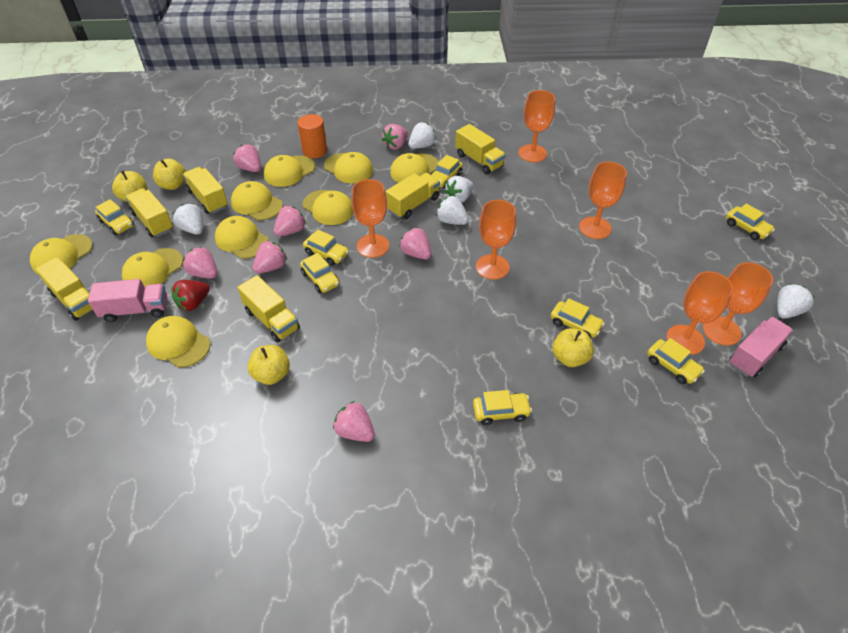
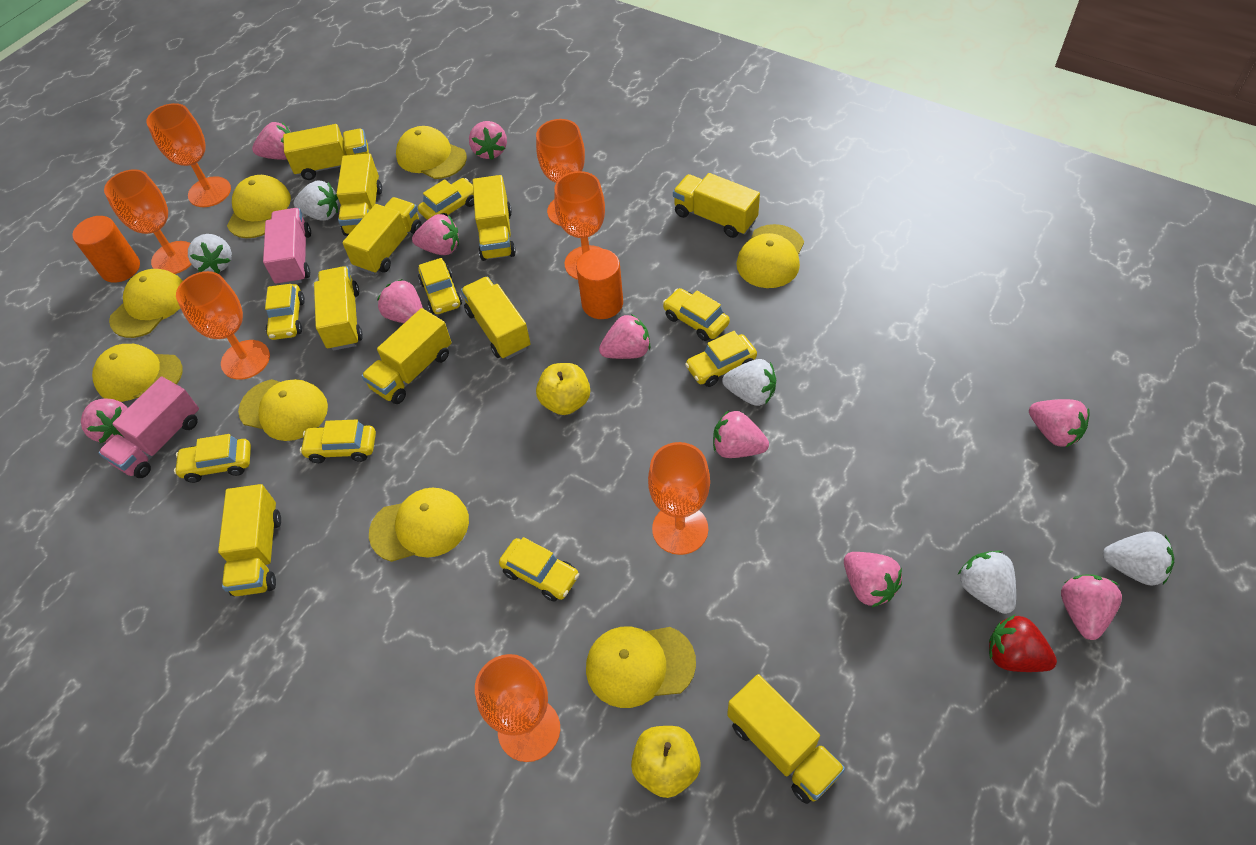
orange cylinder: [297,114,327,158] = 1 -> [72,216,140,283] [576,249,623,319] = 2
orange goblet: [351,179,389,258] [476,200,516,280] [518,90,555,162] [579,162,627,239] [666,271,733,355] [703,262,773,346] = 6 -> [104,169,192,274] [146,103,231,207] [176,271,270,380] [475,654,560,762] [536,119,585,226] [554,171,605,280] [648,442,710,555] = 7
pink strawberry: [183,247,218,279] [233,144,261,172] [253,241,287,273] [274,205,306,236] [333,401,375,442] [382,124,408,150] [399,227,431,260] = 7 -> [81,398,128,443] [252,122,291,160] [377,279,423,323] [412,214,459,255] [469,121,507,160] [599,314,650,359] [713,411,769,458] [844,552,902,608] [1029,399,1090,447] [1061,574,1122,640] = 10
yellow apple: [112,170,147,202] [153,158,186,190] [247,345,290,385] [552,328,594,367] = 4 -> [536,363,590,415] [631,726,701,798] = 2
yellow cap: [30,234,93,274] [122,248,183,287] [146,316,210,368] [215,216,269,259] [231,181,283,220] [264,155,315,187] [303,190,353,225] [324,152,373,184] [390,153,438,183] = 9 -> [92,344,182,402] [109,269,183,338] [227,175,291,238] [238,379,328,441] [369,487,469,562] [396,126,467,179] [586,626,696,708] [736,224,804,288] = 8
yellow truck: [36,257,93,321] [126,188,173,237] [183,167,228,214] [237,275,300,342] [386,173,440,219] [455,124,506,174] = 6 -> [218,484,281,596] [283,124,369,180] [314,266,363,351] [337,153,382,236] [342,197,422,275] [361,308,452,404] [461,277,531,359] [473,175,516,261] [673,173,760,238] [727,674,845,804] = 10

